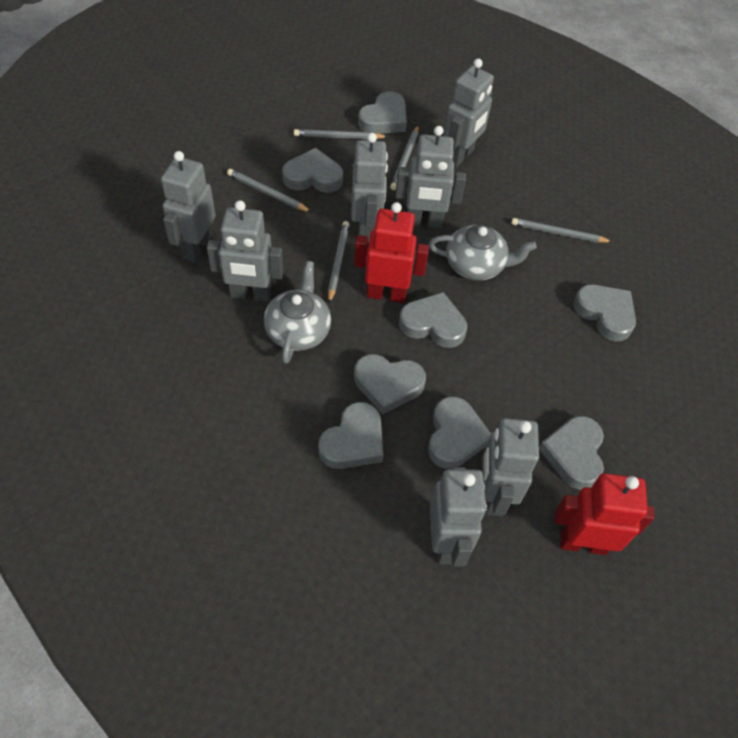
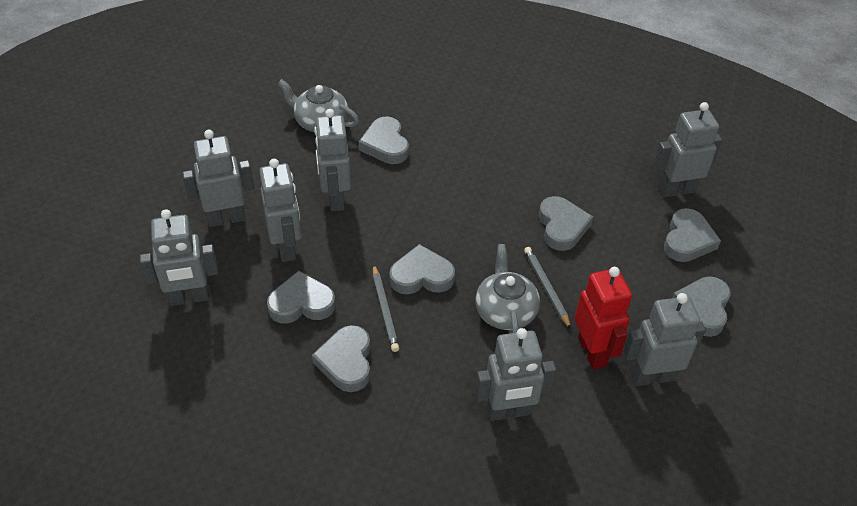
grey heart: [282,148,343,193] [318,402,383,469] [354,354,426,414] [358,91,407,134] [399,292,467,348] [428,396,491,469] [539,416,604,490] [573,284,636,341] = 8 -> [267,271,336,324] [312,325,370,392] [359,116,409,164] [389,244,455,295] [539,196,593,251] [664,208,721,262] [672,276,731,337] = 7
grey pencil: [227,169,311,212] [294,129,388,139] [328,221,350,304] [390,125,419,190] [511,218,613,243] = 5 -> [373,264,399,352] [524,247,571,329] = 2
red robot: [354,202,429,303] [554,473,654,555] = 2 -> [575,267,632,369] = 1

